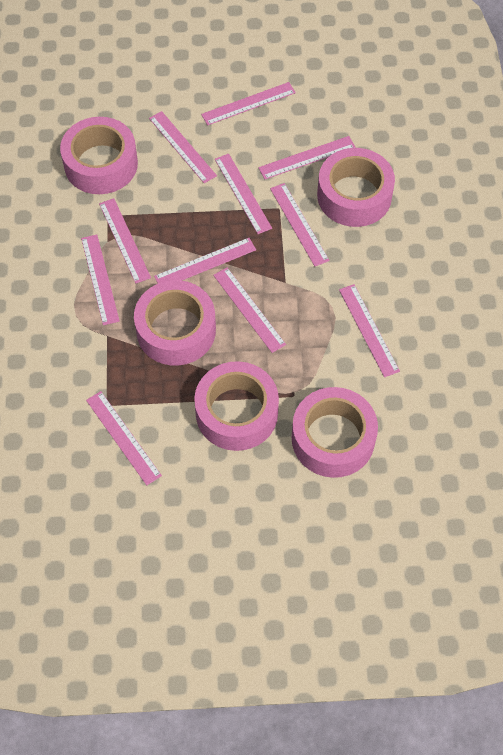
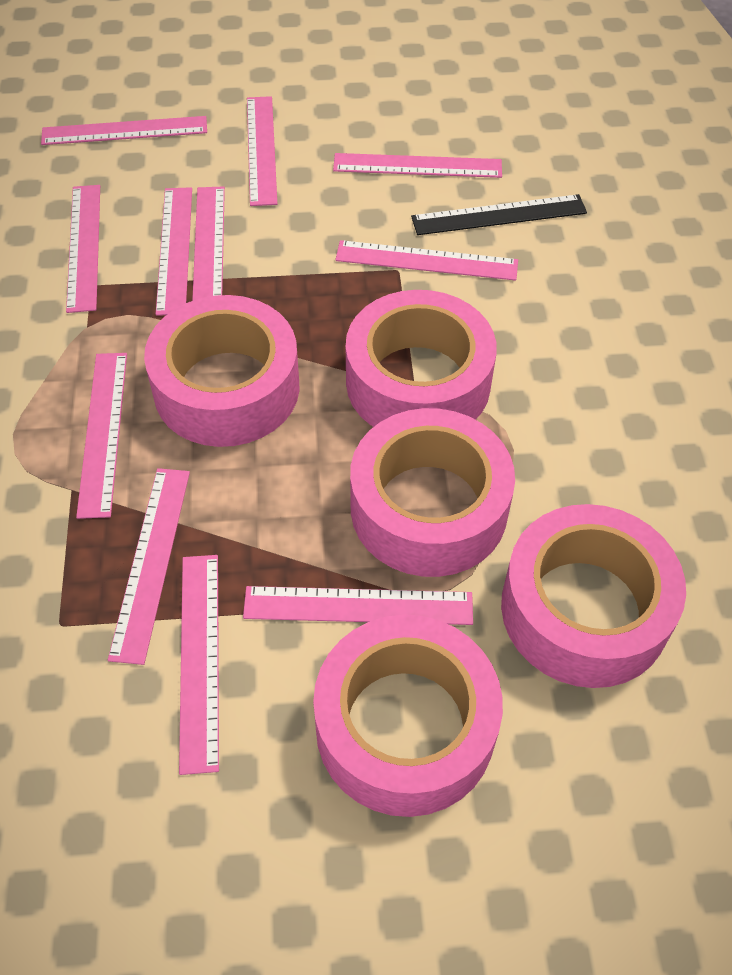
black ruler: none = 0 -> [411,194,587,235] = 1

